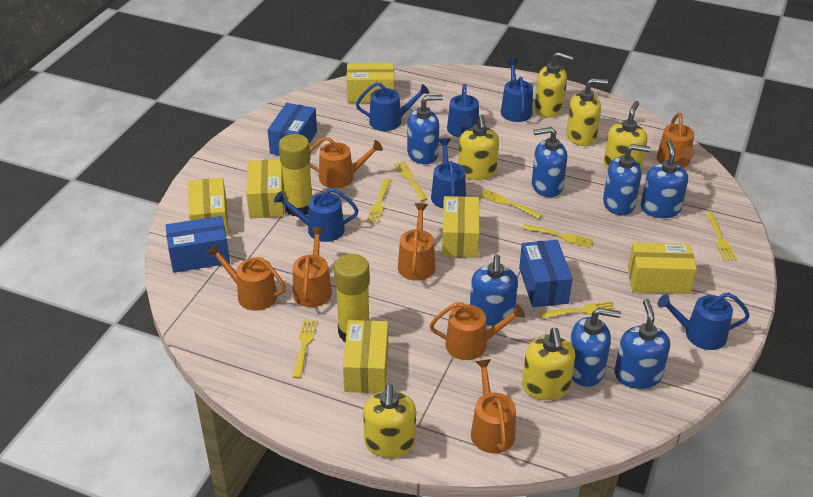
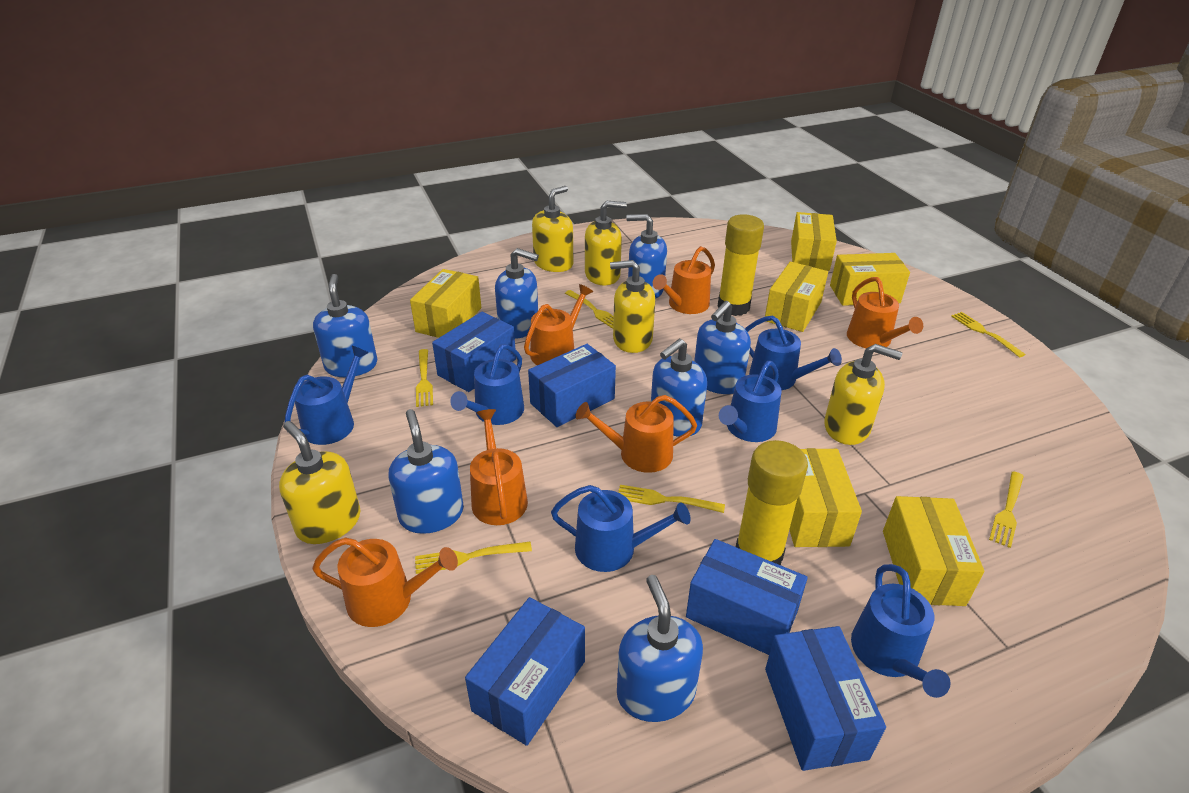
blue box: [165,216,230,273] [268,103,317,156] [519,240,573,307] = 3 -> [432,312,516,392] [465,597,585,746] [528,344,616,427] [686,539,808,655] [765,626,886,771] = 5
orange watering can: [207,244,286,311] [293,227,332,307] [310,137,383,188] [398,203,436,281] [430,302,525,360] [471,359,516,453] [656,113,695,168] = 7 -> [312,537,458,627] [470,409,528,525] [524,284,593,365] [575,395,697,473] [653,246,715,314] [847,277,923,348] = 6
yellow fork: [292,319,317,379] [366,178,391,223] [394,161,427,201] [479,189,542,219] [523,224,593,248] [540,301,615,319] [706,212,737,261] = 7 -> [415,542,532,574] [416,349,433,407] [565,290,614,329] [618,485,725,513] [951,312,1026,357] [989,471,1024,548] = 6
yellow soap dispenser: [363,384,416,458] [458,115,499,180] [522,328,576,400] [535,52,573,117] [566,78,608,146] [603,101,648,170] = 6 -> [279,421,360,544] [532,186,573,272] [585,201,627,285] [610,260,655,353] [824,344,902,445] = 5

